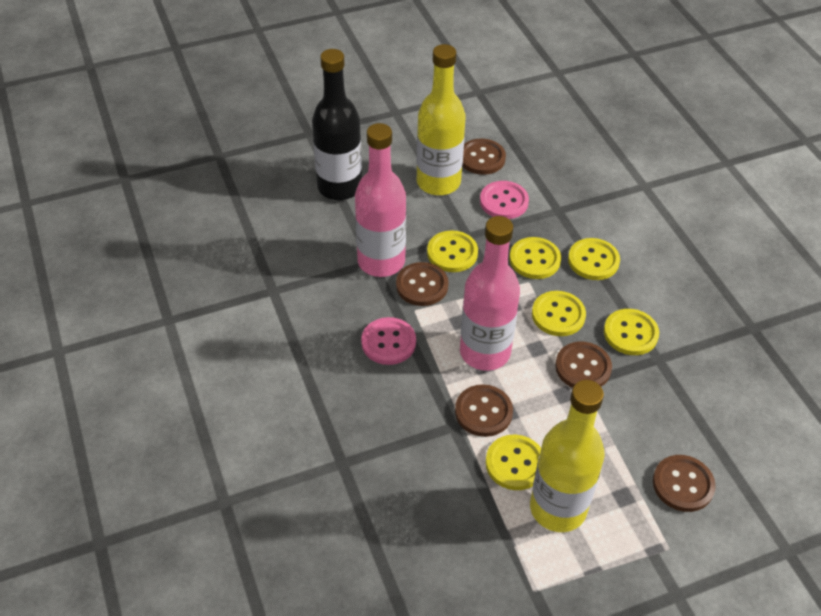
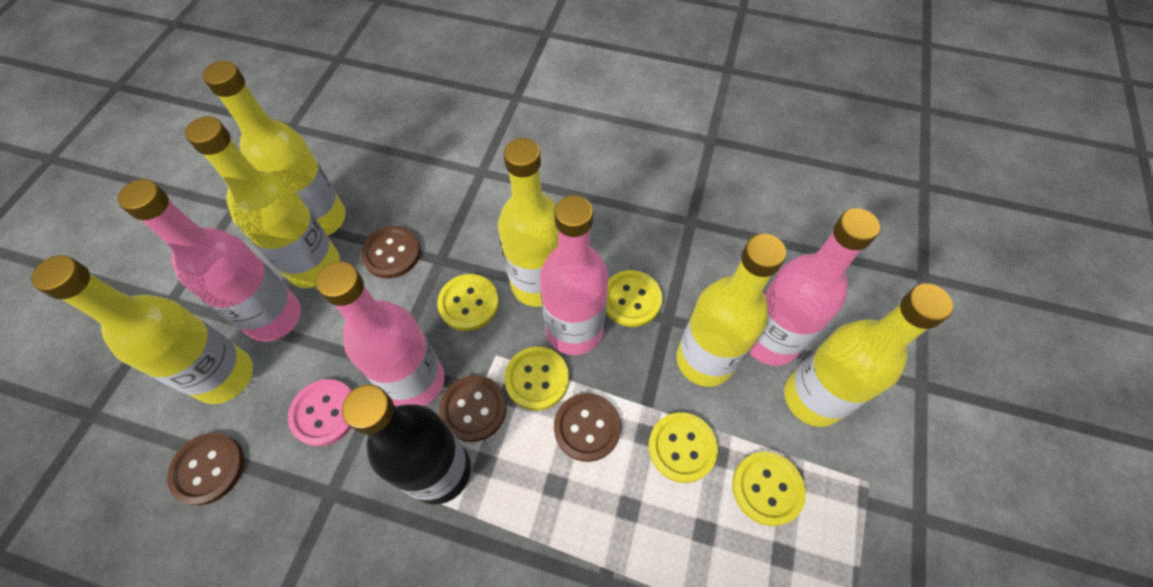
brown button: [396,262,449,306] [455,384,513,437] [462,139,506,175] [555,342,612,388] [653,455,716,512] = 5 -> [167,433,244,505] [361,226,421,278] [439,375,507,442] [554,393,621,462] = 4
pink bottle: [355,123,406,277] [460,216,520,371] = 2 -> [118,179,301,342] [316,261,445,406] [540,195,609,355] [749,208,880,366] = 4
pink button: [361,317,416,365] [480,181,529,219] = 2 -> [288,379,352,447] = 1
yellow bottle: [417,44,466,195] [530,380,605,532] = 2 -> [31,255,253,404] [185,116,340,288] [202,61,346,236] [498,138,558,307] [676,234,786,387] [784,284,953,427] = 6
yellow button: [427,230,478,272] [486,435,541,490] [510,237,561,279] [532,291,586,336] [568,238,620,280] [604,309,659,355] = 6 -> [437,274,499,331] [504,347,569,411] [606,270,662,327] [648,412,718,483] [732,452,806,526] = 5

